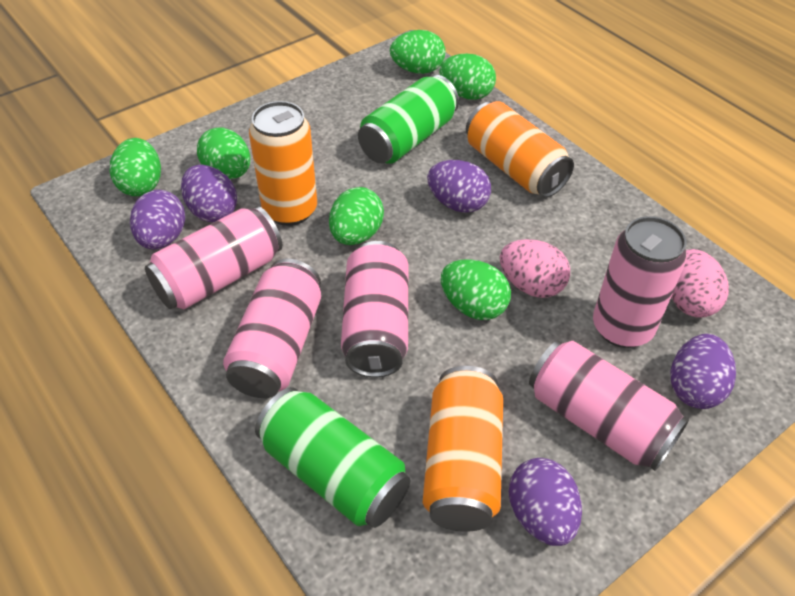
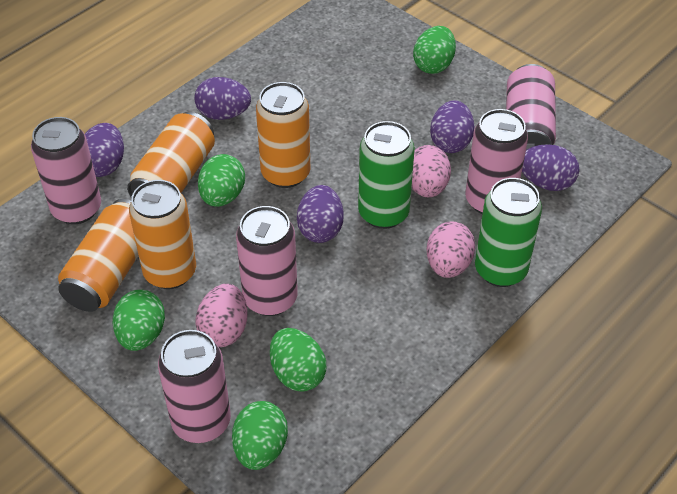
green egg: [110,138,161,196] [197,127,250,179] [329,187,384,245] [390,30,445,74] [439,53,496,100] [441,259,511,320] = 6 -> [113,290,165,351] [198,154,245,207] [232,401,288,470] [270,328,326,392] [413,26,456,74] = 5
orange can: [249,101,317,226] [423,366,503,532] [466,101,574,198] = 3 -> [58,199,139,312] [127,112,215,198] [129,180,196,289] [256,82,310,188] = 4
pink egg: [500,239,570,298] [671,249,729,318] = 2 -> [195,284,248,347] [412,145,451,197] [427,221,475,278] = 3

